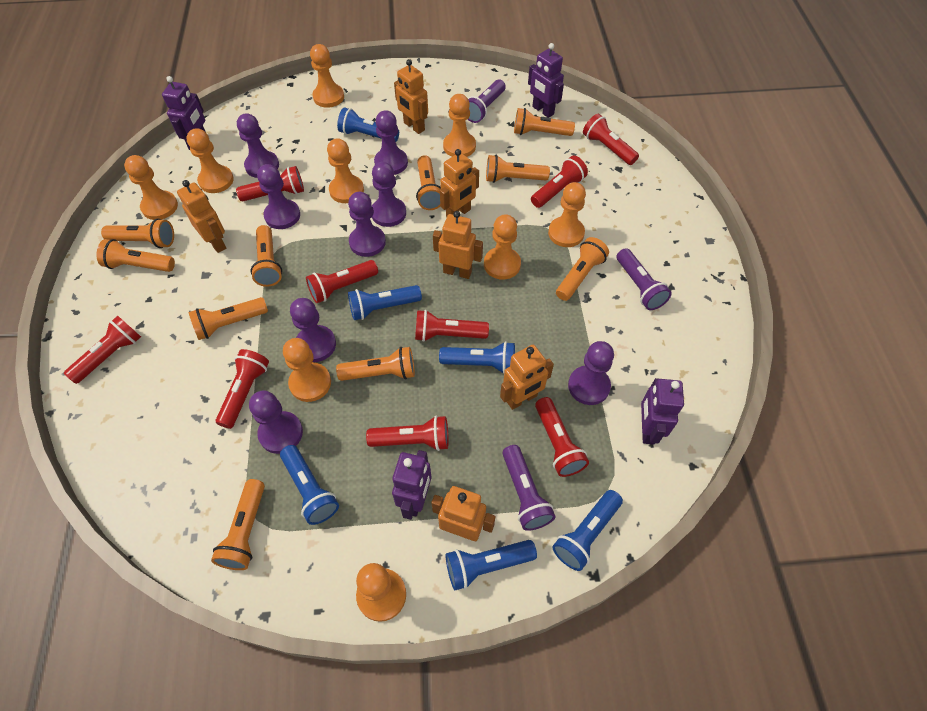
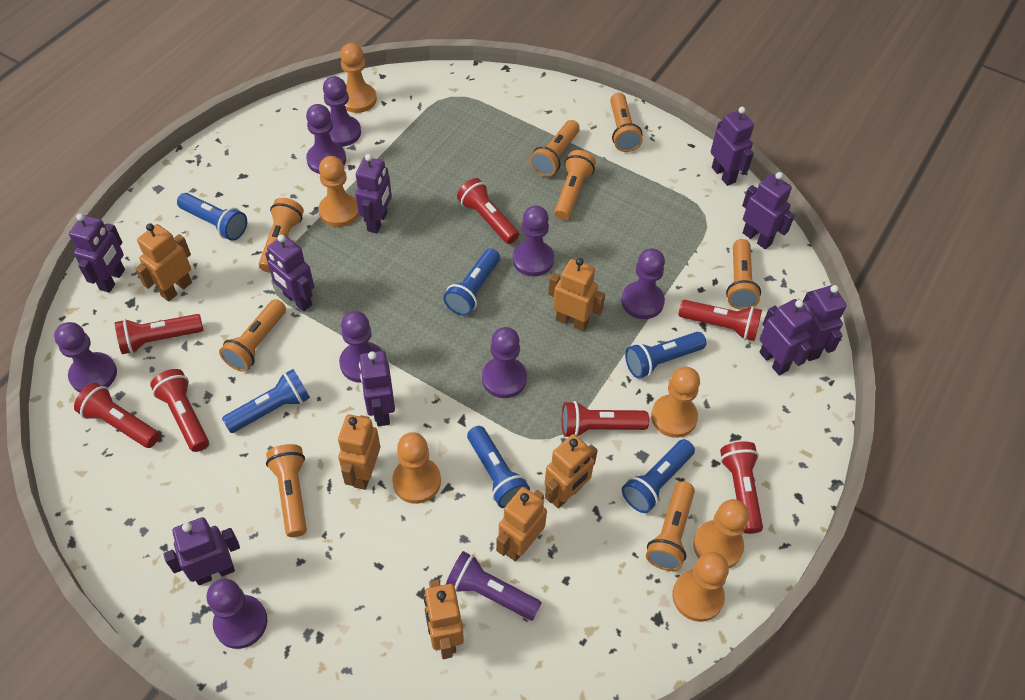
orange flashlight: [96,239,175,272] [101,218,174,248] [188,297,268,340] [211,479,265,570] [251,225,282,287] [336,347,415,381] [416,155,441,210] [486,155,550,183] [514,108,575,136] [556,237,609,301] = 10 -> [219,299,286,372] [259,198,304,273] [266,444,307,537] [530,120,580,177] [554,150,596,220] [610,93,643,152] [646,481,695,571] [726,239,761,310] = 8
orange pawn: [124,155,178,220] [186,128,234,193] [283,338,331,402] [310,44,344,108] [327,138,364,203] [356,563,406,622] [443,94,476,157] [484,214,521,280] [548,182,586,247] = 9 -> [318,156,359,227] [340,43,377,113] [392,432,441,504] [651,367,700,438] [672,552,729,622] [693,499,749,568] = 6
purple flashlight: [468,79,506,123] [502,445,555,531] [617,248,672,310] = 3 -> [446,551,541,620] = 1
purple robot: [162,76,206,150] [392,450,431,520] [528,43,564,118] [641,378,684,445] = 4 -> [69,213,125,293] [163,517,240,585] [265,235,314,312] [355,154,392,233] [359,351,395,426] [711,107,754,186] [742,172,795,249] [760,299,813,375] [803,285,847,361] = 9
red flashlight: [64,316,141,384] [216,349,269,429] [236,166,304,201] [306,260,378,303] [366,415,449,451] [415,310,489,342] [531,156,588,208] [535,397,589,477] [583,114,639,165] = 9 -> [74,383,160,448] [115,314,203,354] [150,369,209,452] [457,178,519,244] [562,401,649,437] [679,300,762,341] [720,441,763,534] = 7

